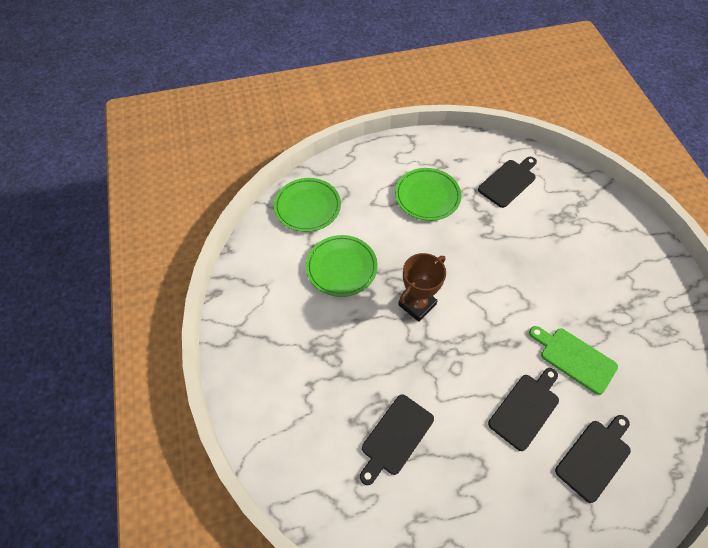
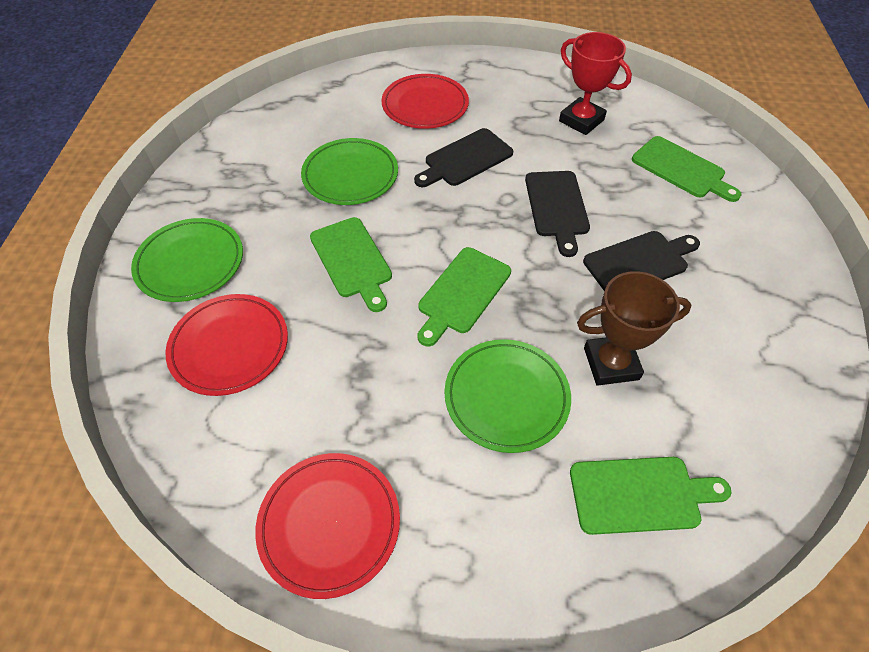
black cutting board: [360,394,434,485] [478,157,537,208] [488,368,559,451] [555,415,631,503] = 4 -> [414,128,513,187] [525,171,590,257] [583,231,700,291] = 3
green cutting board: [529,326,618,395] = 1 -> [310,217,392,312] [418,247,511,346] [570,457,732,535] [632,136,741,202] = 4
red plate: none = 0 -> [166,294,288,396] [255,453,400,599] [381,74,469,129] = 3
red trophy: none = 0 -> [559,32,632,135] = 1

